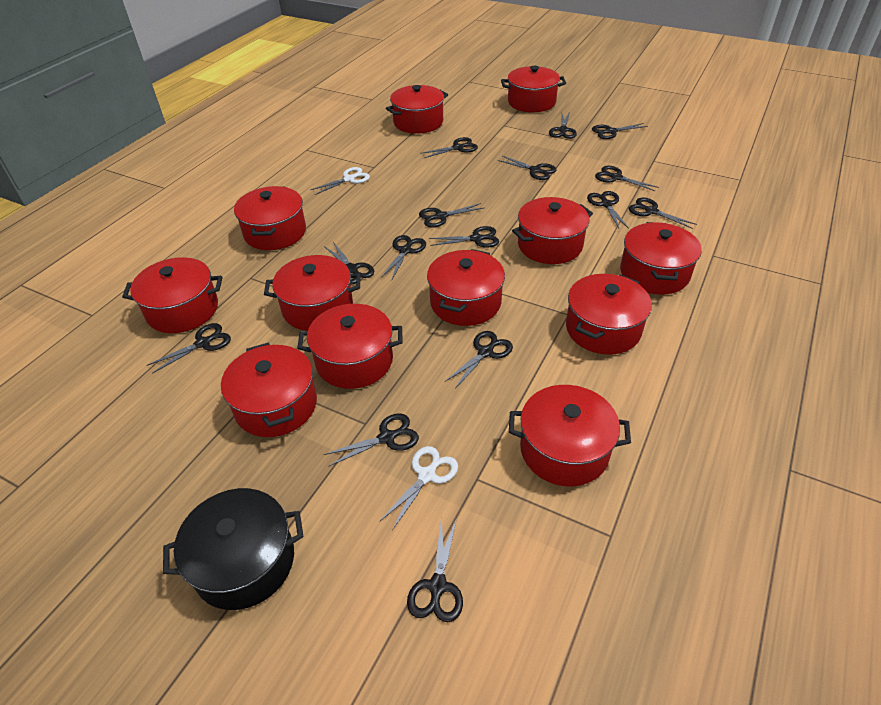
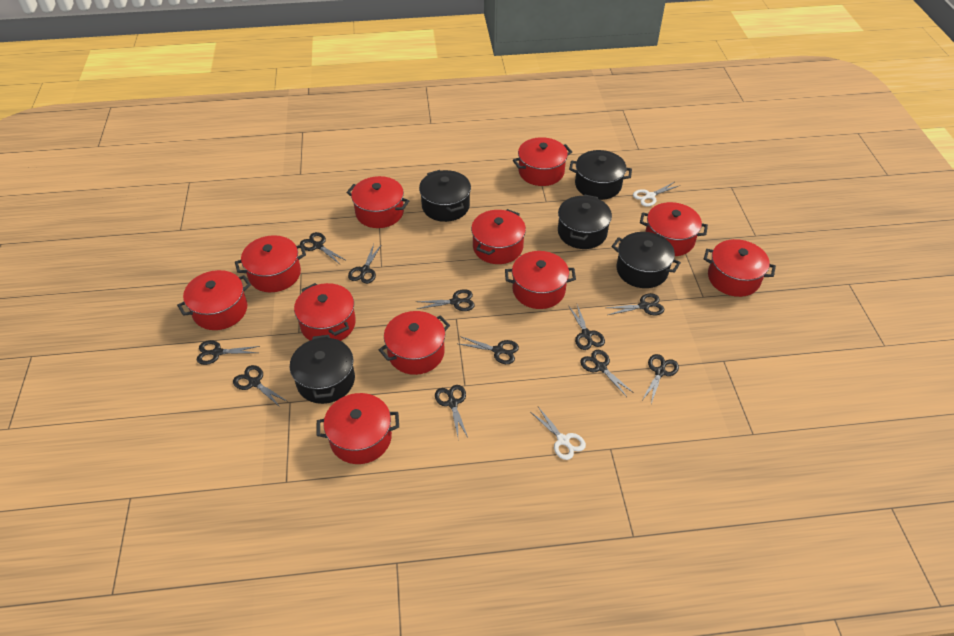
black pot: [163,488,303,610] = 1 -> [290,335,355,404] [419,170,471,222] [558,195,612,249] [569,150,632,200] [611,232,681,288] = 5
black scissors: [147,323,231,374] [323,413,419,467] [324,242,374,285] [381,235,426,280] [407,518,463,622] [419,203,484,227] [420,137,478,158] [429,226,499,248] [445,331,513,389] [497,156,557,180] [549,112,577,139] [587,191,629,229] [592,123,648,139] [595,166,659,191] [629,198,697,229] = 15 -> [197,340,260,365] [233,365,288,407] [300,232,347,264] [348,244,382,284] [416,289,475,311] [435,385,468,438] [459,336,519,364] [568,305,605,350] [580,350,634,397] [606,293,664,315] [642,354,679,404] = 11
red pot: [122,257,222,333] [221,343,317,437] [234,186,306,250] [264,255,360,331] [297,304,403,389] [386,85,448,134] [427,249,505,326] [501,66,566,112] [509,385,631,486] [512,197,593,264] [566,274,652,355] [620,222,702,294] = 12 -> [177,270,251,330] [235,235,306,292] [294,283,356,341] [316,393,399,464] [347,176,409,228] [379,311,450,375] [471,209,526,264] [505,251,576,309] [513,137,572,186] [640,202,708,256] [704,239,776,297] = 11

